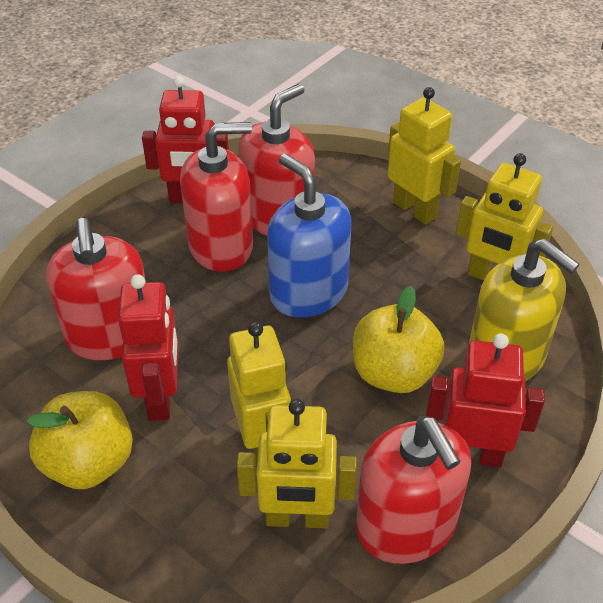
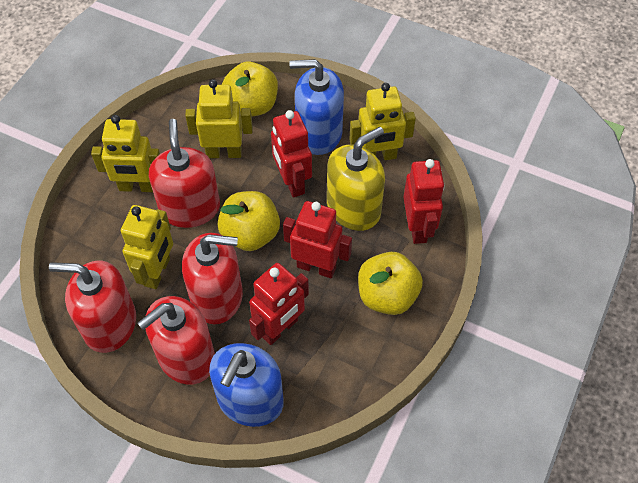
blue soap dispenser: [267,154,351,318] = 1 -> [209,343,284,427] [289,59,344,155] = 2
red robot: [118,274,179,421] [142,76,229,203] [426,333,545,467] = 3 -> [249,263,309,345] [271,110,312,198] [283,201,352,278] [403,159,445,244] = 4
yellow apple: [27,391,133,489] [353,286,445,393] = 2 -> [218,191,280,251] [222,62,278,117] [358,252,423,315] = 3

